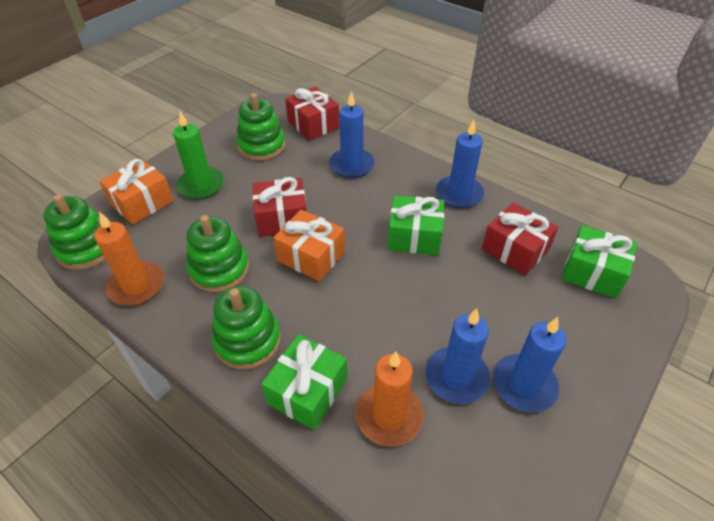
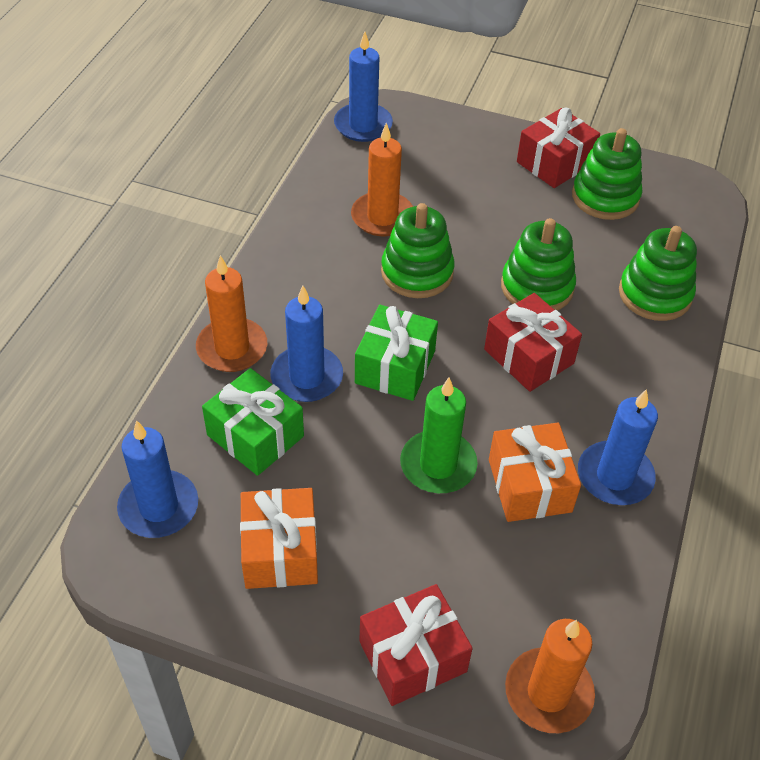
green gift: [261,334,347,430] [388,195,444,256] [561,225,637,299] = 3 -> [202,368,304,476] [355,305,438,401] = 2
orange candle: [94,212,164,306] [356,351,424,447] = 2 -> [196,255,267,372] [351,123,413,236] [505,619,595,733] = 3

